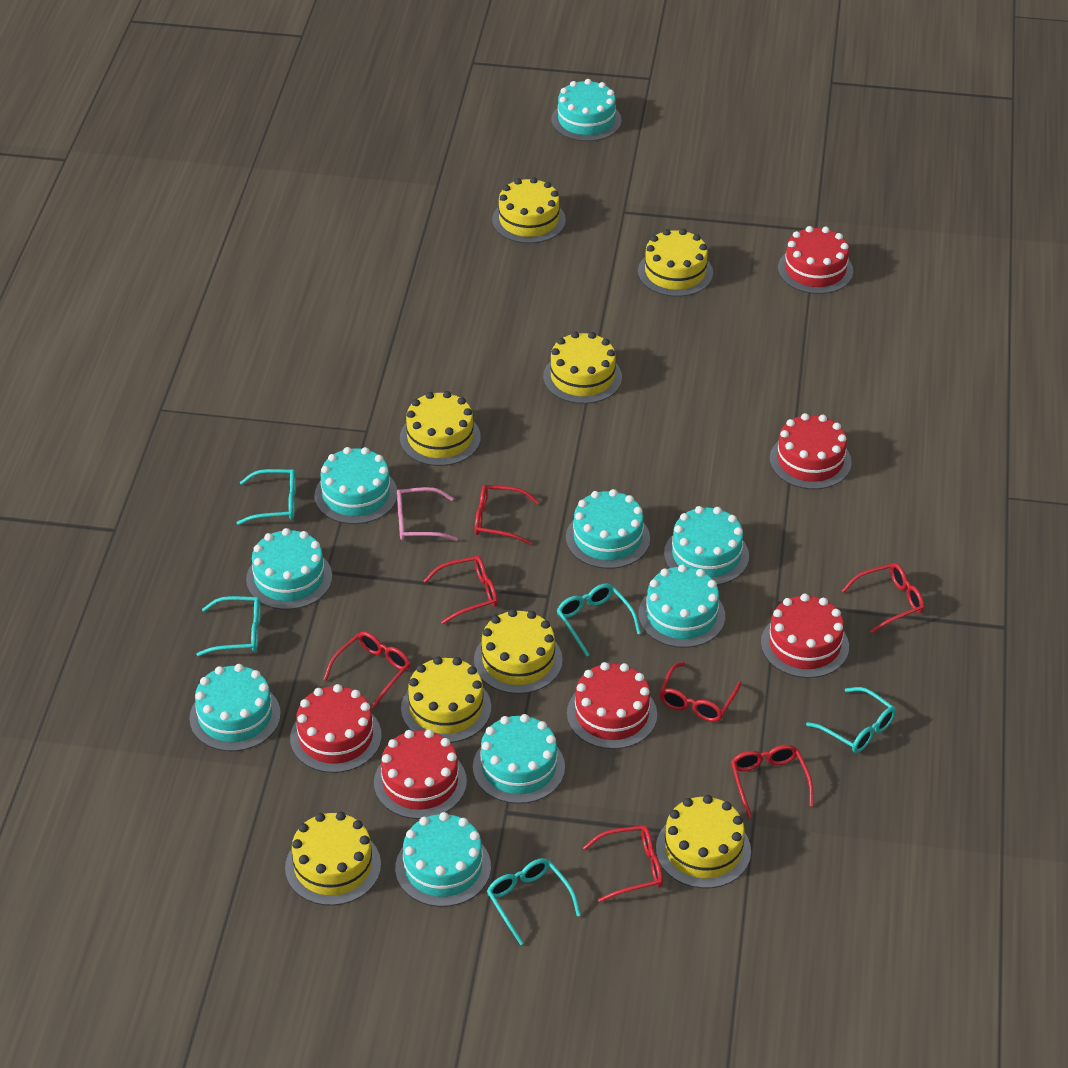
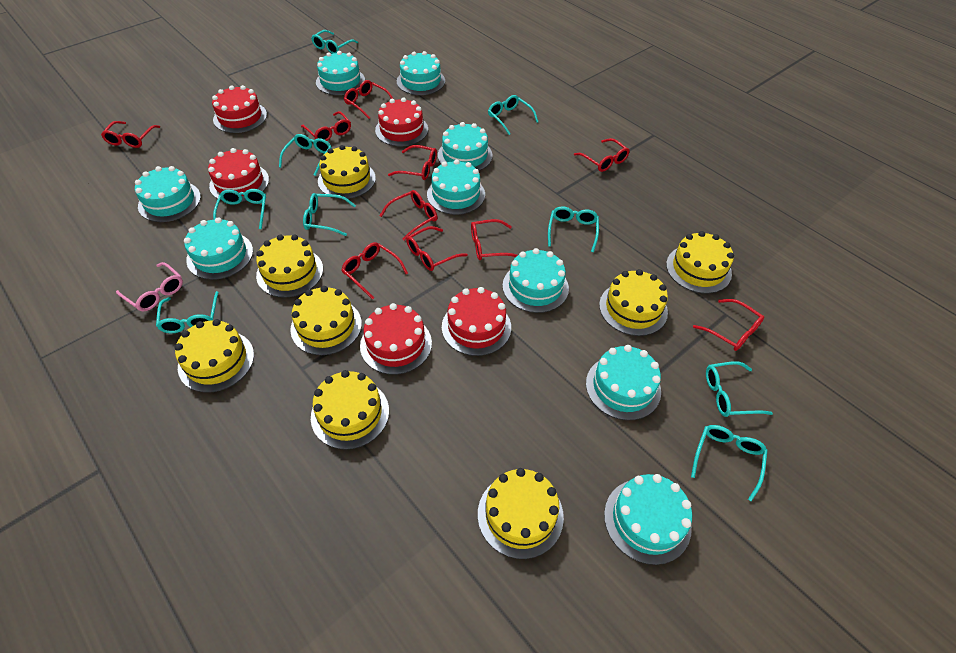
red cake: [290,684,382,773] [374,729,467,819] [567,662,657,749] [761,594,849,678] [770,413,852,489] [778,226,853,294] = 6 -> [208,148,269,202] [212,85,267,133] [360,303,432,375] [375,97,428,146] [442,287,511,356] = 5
red glasses: [323,631,411,709] [423,556,498,624] [474,485,539,545] [583,825,663,902] [659,662,742,722] [731,745,814,818] [842,563,924,633] = 7 -> [101,121,160,148] [301,111,351,141] [341,242,408,300] [344,80,393,119] [380,190,437,241] [388,145,437,180] [406,226,468,271] [471,219,518,260] [574,138,630,172] [693,299,764,351] = 10
turquoise glasses: [196,596,261,656] [237,469,296,525] [487,858,581,945] [557,583,641,657] [806,687,896,753] = 5 -> [156,291,219,333] [213,189,266,229] [279,134,332,176] [303,193,356,236] [311,30,358,54] [488,95,538,135] [548,206,599,252] [691,425,768,502] [706,361,773,417] = 9

